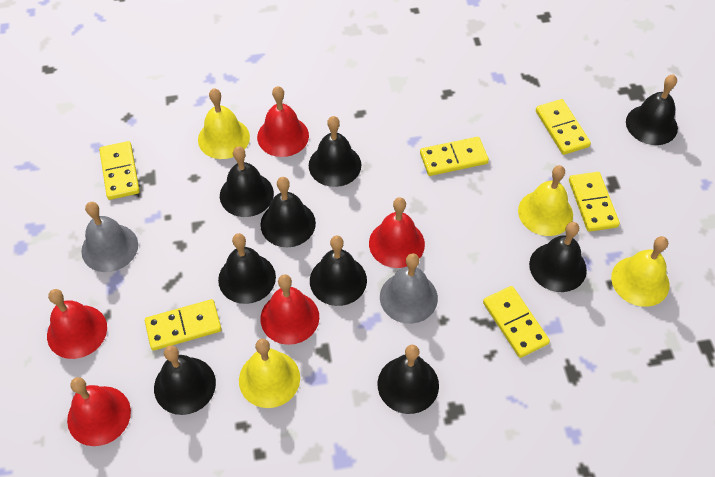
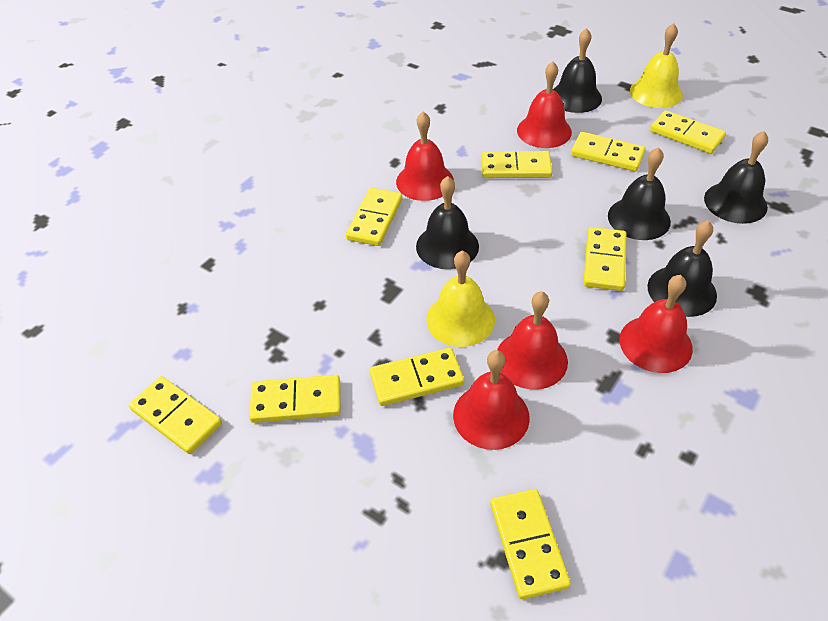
black bell: [154,345,216,415] [218,233,276,304] [220,146,274,217] [260,177,316,247] [309,116,361,187] [310,235,367,306] [378,345,439,414] [529,222,587,292] [626,74,678,145] = 9 -> [416,176,479,269] [553,28,602,113] [608,147,671,240] [647,220,717,317] [704,131,768,224] = 5
grey bell: [81,202,138,272] [380,253,438,324] = 2 -> none = 0
yellow bell: [198,88,250,159] [239,339,300,408] [518,165,573,236] [611,236,670,307] = 4 -> [426,250,495,347] [630,23,683,108] = 2
yellow domino: [99,141,140,200] [145,299,222,351] [420,137,489,176] [483,286,550,358] [536,99,591,155] [569,172,620,232] = 6 -> [129,376,222,454] [249,375,341,423] [346,188,402,246] [370,348,464,406] [482,151,552,178] [490,489,571,599] [571,132,646,171] [583,227,627,291] [650,110,726,154] = 9

